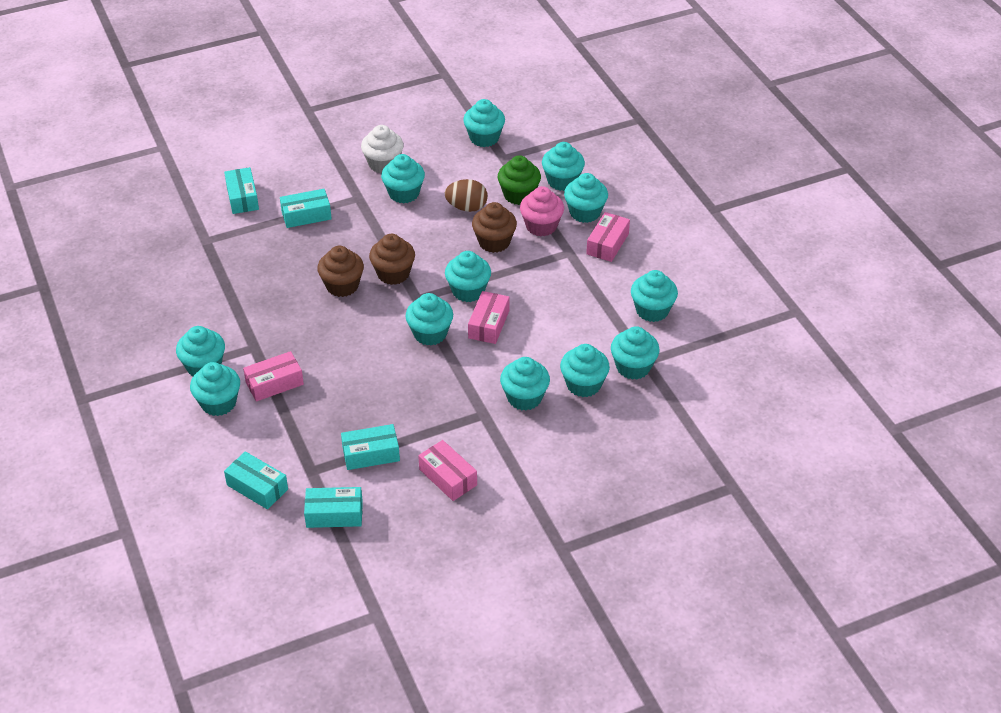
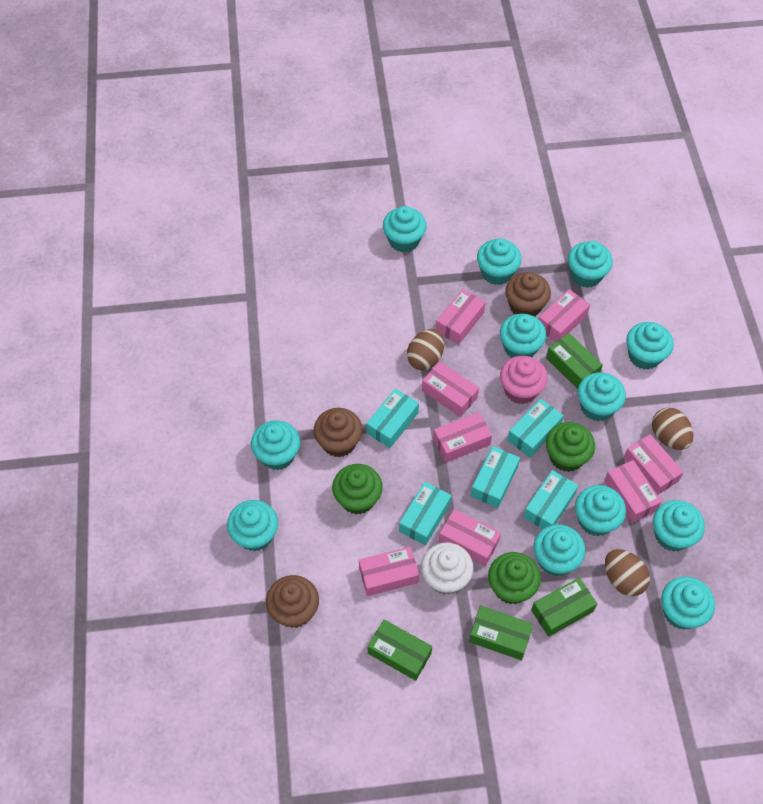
brown egg: [445,179,488,212] = 1 -> [407,329,444,370] [605,549,650,596] [652,408,693,450] = 3
green box: none = 0 -> [367,619,432,681] [469,606,533,660] [531,577,597,637] [546,333,603,389] = 4
green cupcake: [498,155,541,205] = 1 -> [332,464,383,514] [488,552,541,604] [546,422,595,472] = 3
pink box: [243,351,304,402] [418,440,477,501] [468,291,509,344] [586,212,630,262] = 4 -> [359,547,419,596] [422,362,479,417] [433,412,492,463] [436,289,486,345] [439,509,501,566] [539,289,590,342] [604,460,661,523] [624,434,683,495] = 8

